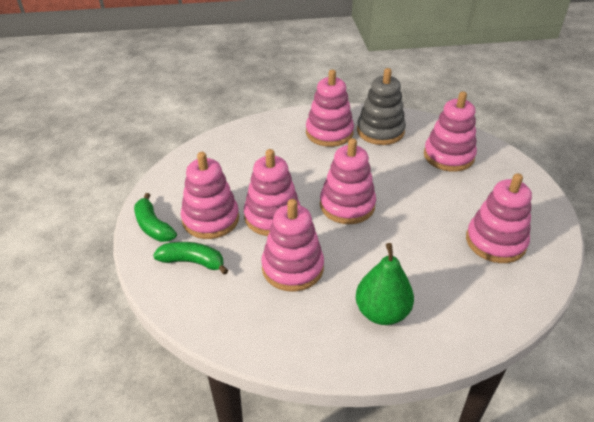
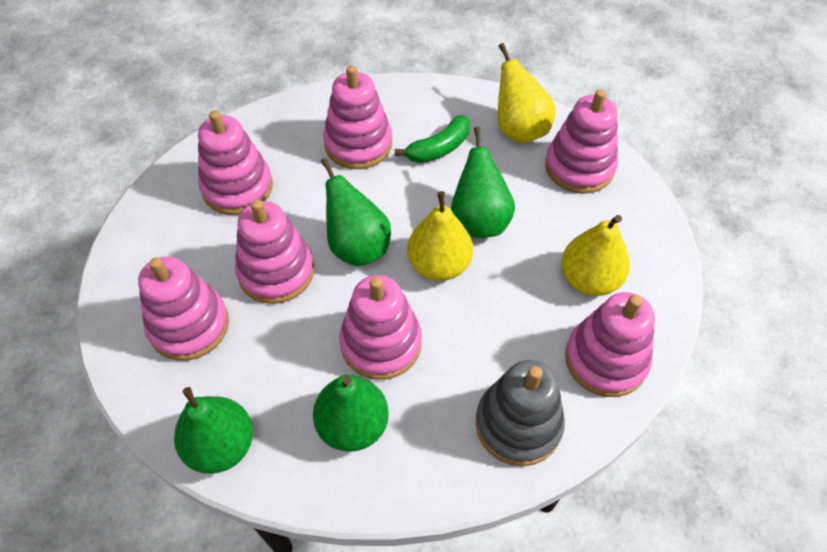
green banana: [134,193,177,242] [153,242,228,275] = 2 -> [395,115,470,163] = 1
green pear: [356,243,414,325] = 1 -> [174,387,253,474] [313,375,389,452] [321,158,391,266] [451,127,515,238] = 4
yellow pear: none = 0 -> [407,191,473,281] [497,43,555,143] [561,215,630,296] = 3

